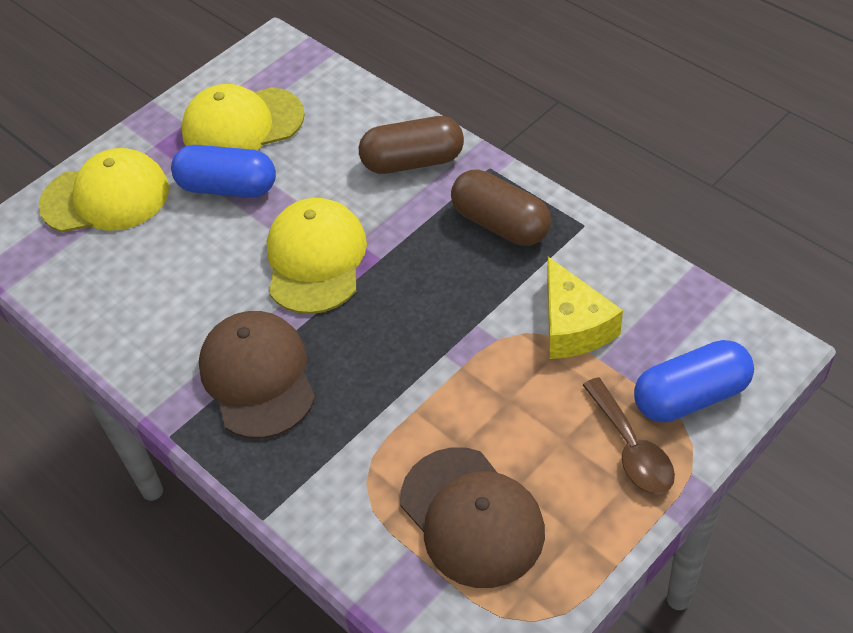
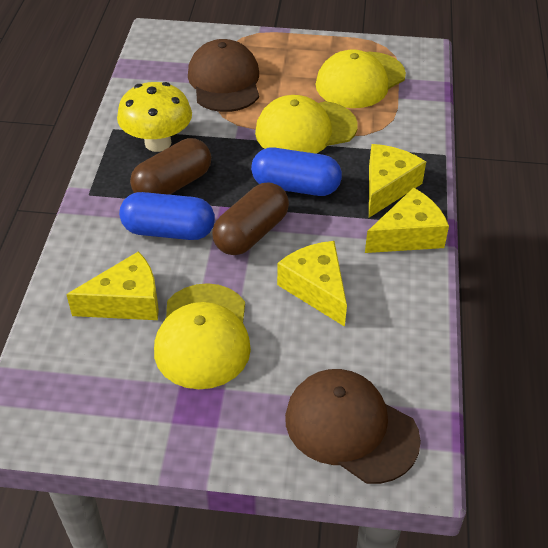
brown spoon: [583,377,675,494] = 1 -> none = 0
yellow cheese: [547,257,623,359] = 1 -> [66,251,159,320] [277,241,347,327] [365,188,449,253] [369,144,426,218] = 4
yellow mushroom: none = 0 -> [117,82,192,152] = 1

